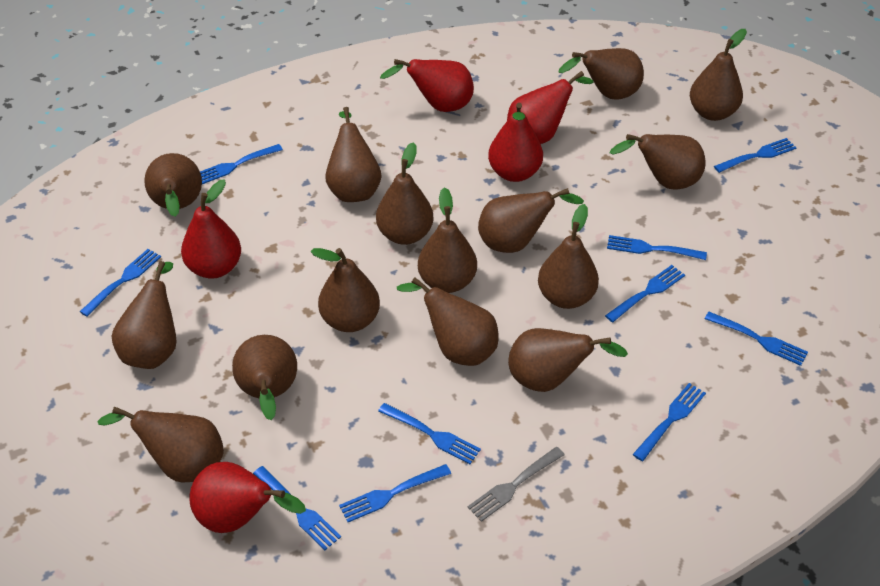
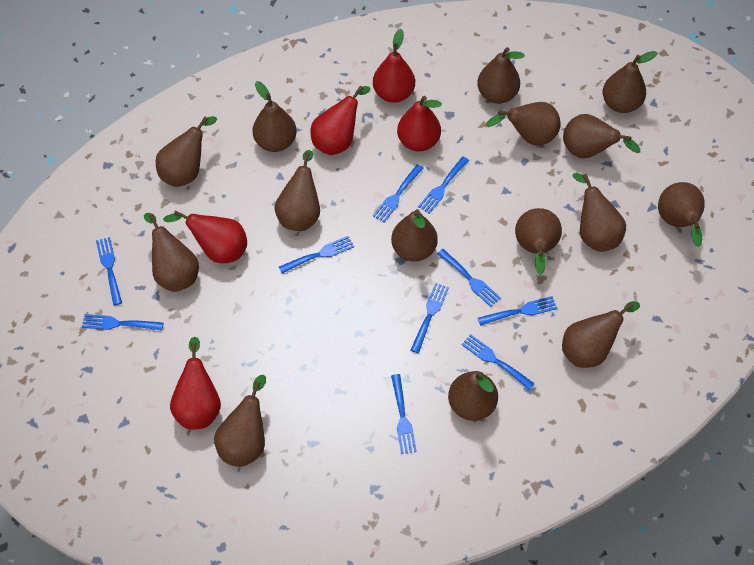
grey fork: [468,447,565,522] = 1 -> none = 0

